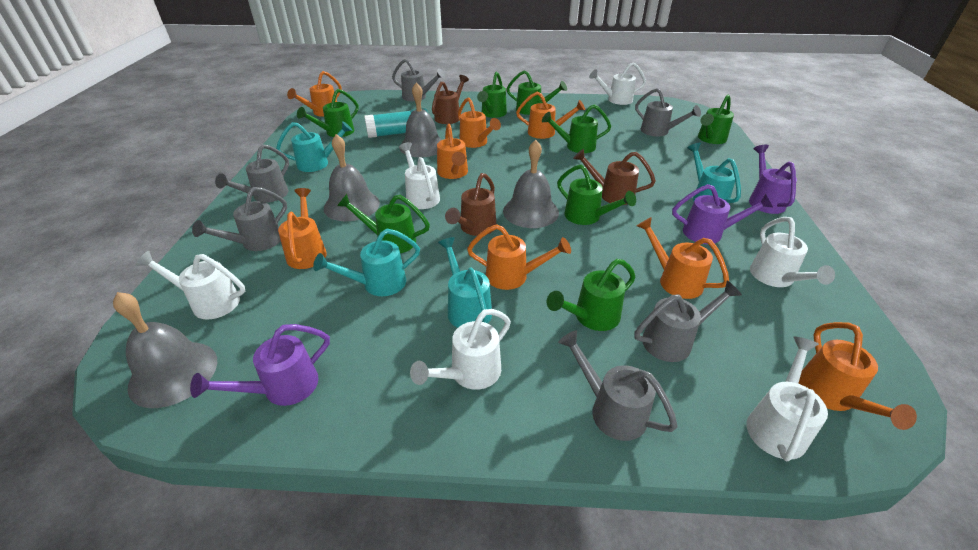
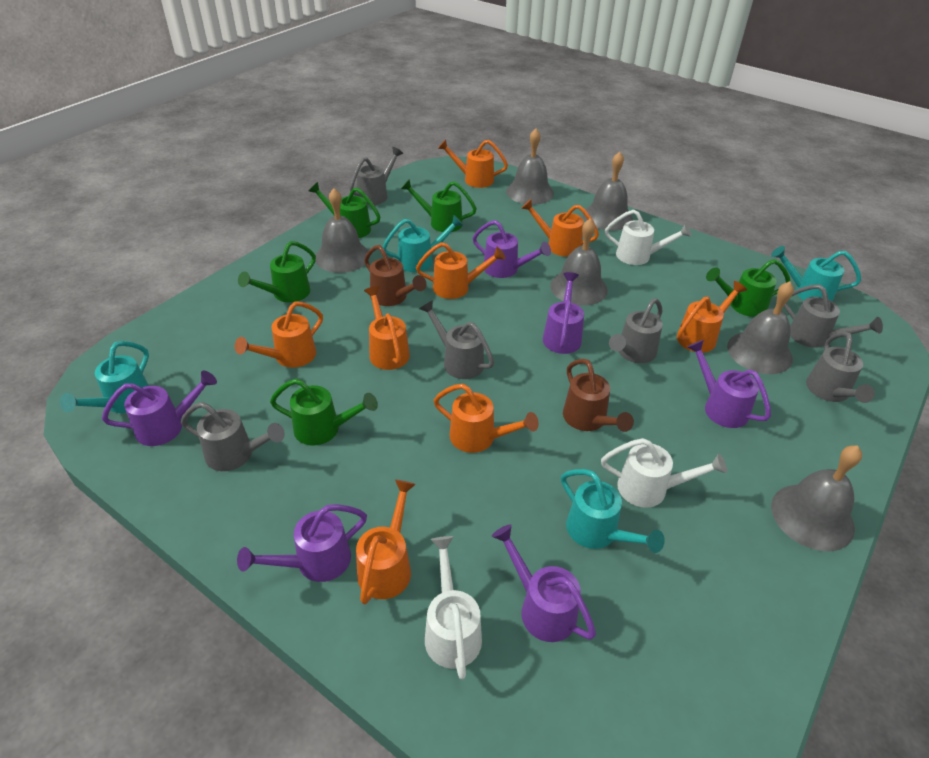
brown watering can: [432,75,469,124] [445,173,496,236] [573,149,656,205] = 3 -> [364,245,427,306] [563,358,634,432] = 2
green watering can: [297,89,359,137] [337,194,430,253] [477,72,507,118] [507,70,567,115] [542,104,611,153] [546,259,636,331] [557,165,636,225] [698,95,734,144] = 8 -> [238,241,316,302] [270,379,378,446] [308,182,380,238] [401,179,477,232] [706,259,790,317] = 5
grey bell: [113,292,217,408] [324,134,380,221] [400,82,442,157] [503,140,559,228] = 4 -> [315,188,370,273] [506,129,554,205] [550,218,608,306] [583,152,633,231] [727,281,794,374] [771,445,862,551] = 6
purple watering can: [190,324,330,406] [672,184,773,244] [749,145,797,214] = 3 -> [102,370,217,446] [237,504,367,582] [473,220,551,278] [492,524,596,642] [543,272,584,354] [687,340,771,428] = 6
turquoise glue stick: [364,108,428,138] = 1 -> none = 0
white watering can: [135,251,246,320] [399,142,440,209] [410,309,511,390] [589,62,646,105] [747,337,828,461] [750,217,835,287] = 6 -> [425,536,482,680] [601,438,727,508] [605,210,692,265] = 3

